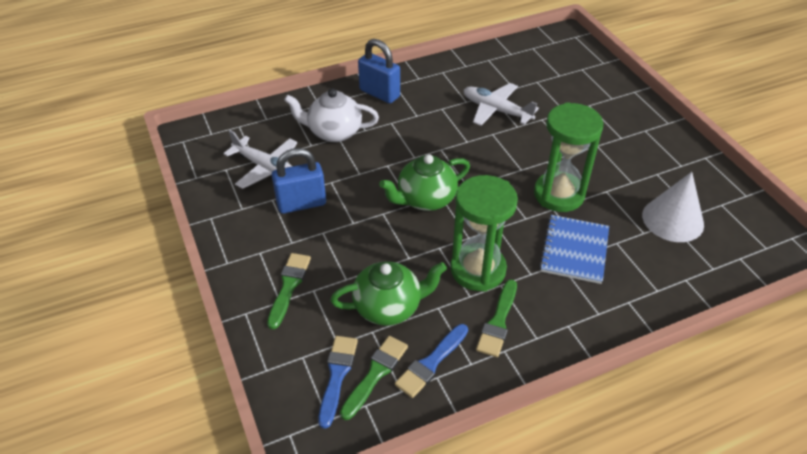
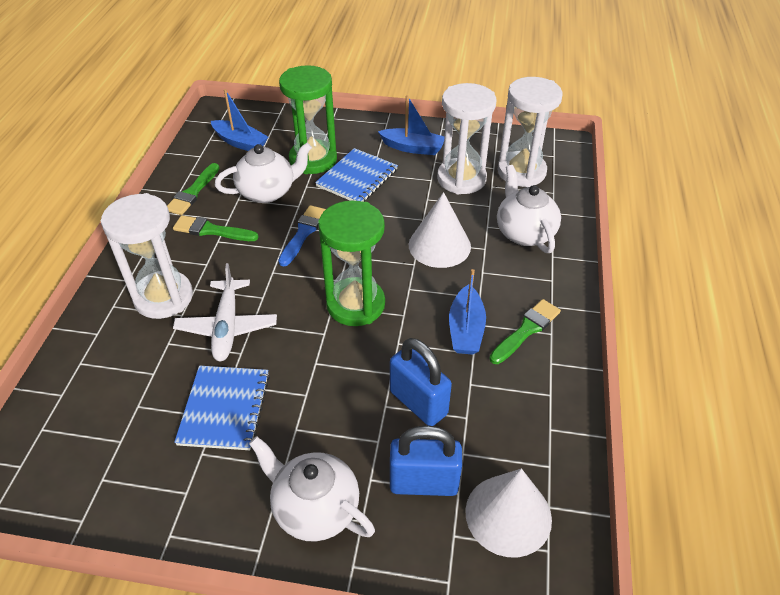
blue boat: none = 0 -> [211,89,268,151] [378,95,445,155] [449,269,486,355] = 3
blue brush: [318,336,358,429] [395,324,468,398] = 2 -> [278,205,326,266] = 1
blue notebook: [539,215,609,284] = 1 -> [174,366,270,450] [315,148,398,202] = 2
green teapot: [330,261,447,326] [379,154,470,211] = 2 -> none = 0
white cone: [642,172,704,242] = 1 -> [409,192,471,268] [465,468,552,557] = 2
white hourglass: none = 0 -> [100,193,193,319] [437,83,496,194] [497,77,563,187] = 3
white plane: [223,130,297,189] [464,83,539,126] = 2 -> [173,263,277,361] = 1
white teapot: [284,89,379,142] = 1 -> [215,143,312,203] [249,436,375,542] [497,165,561,253] = 3

